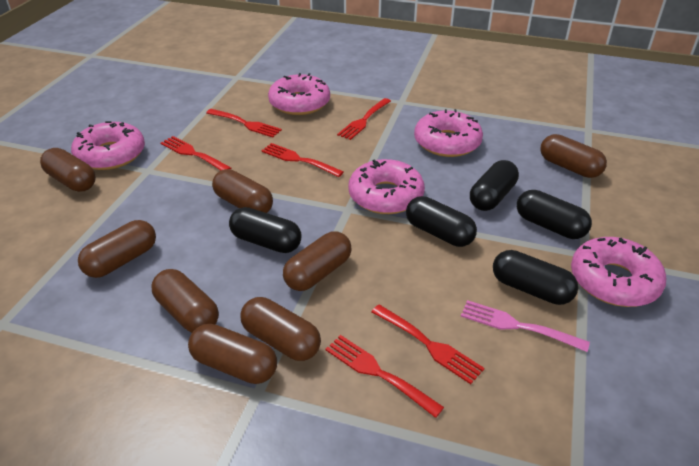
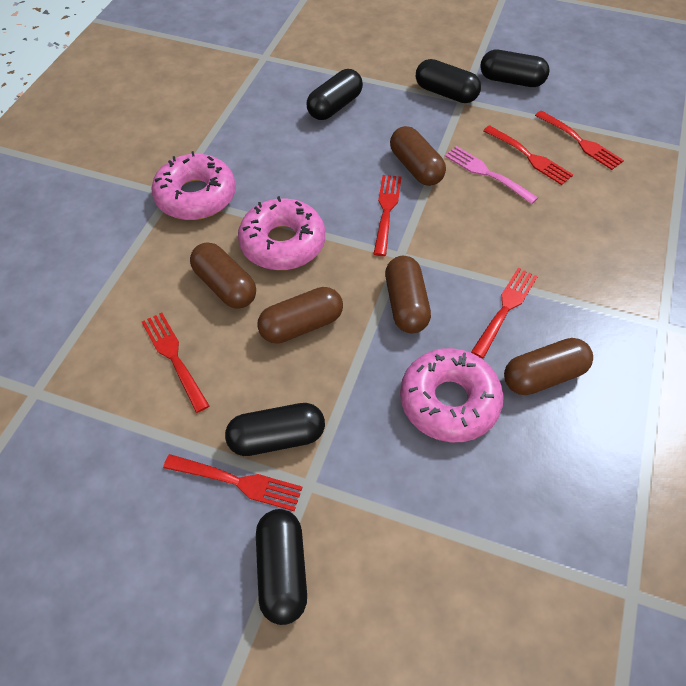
brown capsule: [40,148,96,192] [78,220,156,278] [151,269,219,333] [188,324,277,384] [212,169,273,213] [241,297,321,361] [283,231,352,291] [540,134,607,178] = 8 -> [190,242,256,309] [257,287,343,344] [385,256,431,333] [390,126,446,186] [504,338,593,395] = 5
pink donut: [71,121,145,170] [268,73,330,115] [348,159,425,214] [414,109,483,157] [571,237,666,307] = 5 -> [151,151,236,220] [238,196,325,270] [400,348,504,442] = 3

